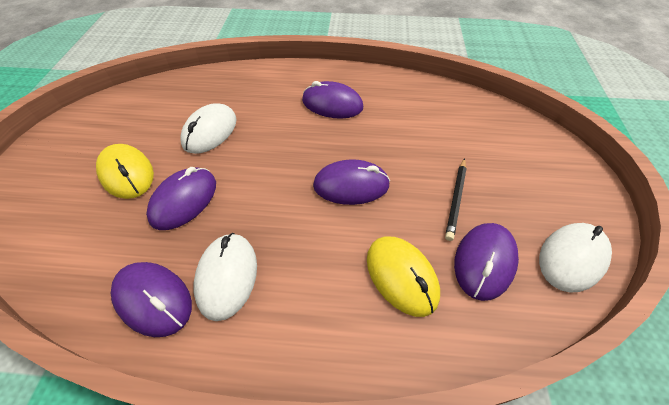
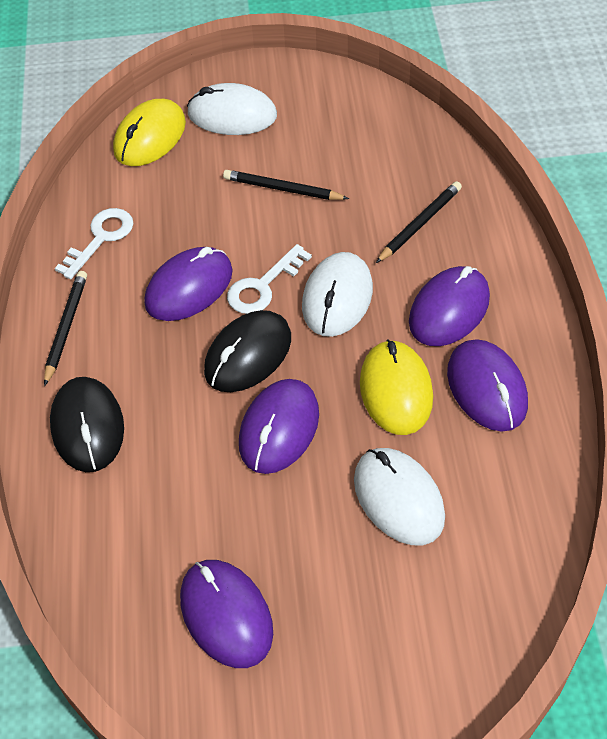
black mouse: none = 0 -> [50,377,124,472] [204,310,291,392] = 2
black pencil: [445,158,467,241] = 1 -> [44,271,87,386] [223,170,349,200] [376,181,462,263] = 3
white key: none = 0 -> [55,208,133,279] [227,244,312,314] = 2

